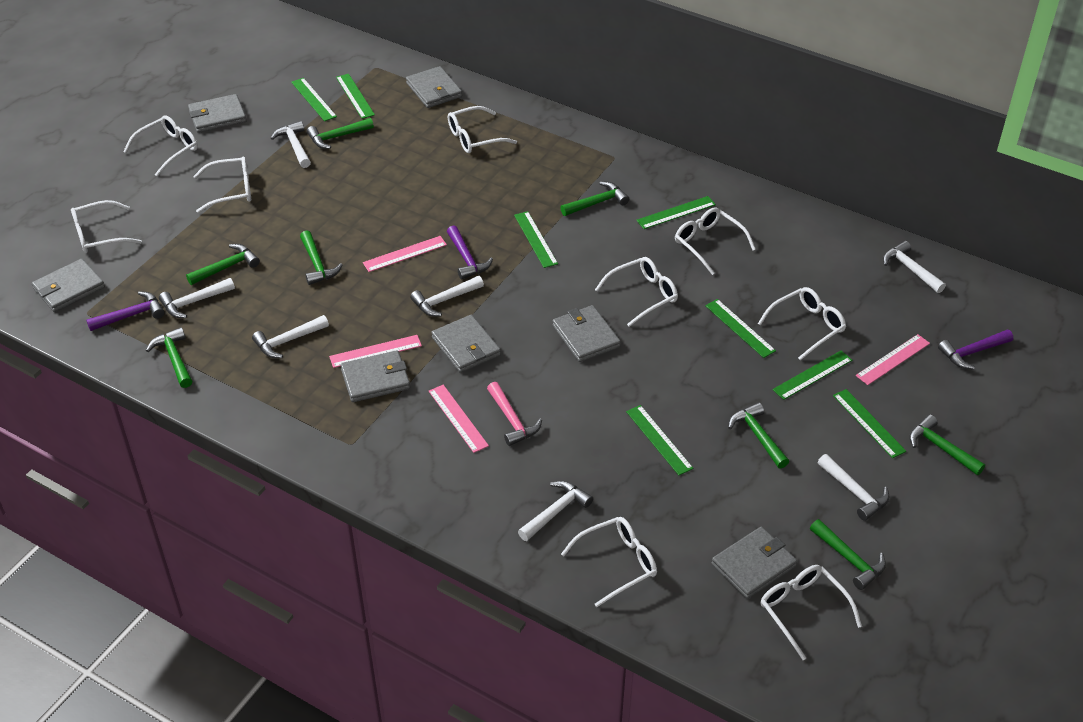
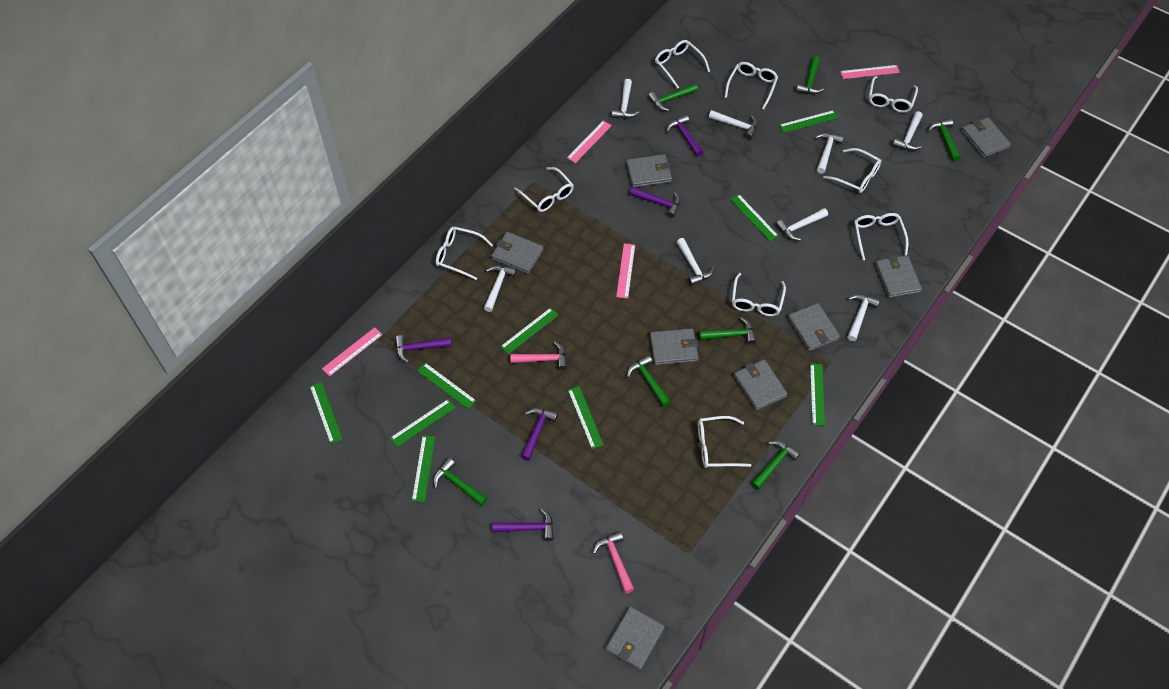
green hammer: [146,327,192,388] [186,244,260,285] [300,231,342,285] [307,118,374,149] [560,181,629,216] [728,402,789,469] [810,519,886,590] [909,414,985,475] = 8 -> [433,458,487,506] [627,355,671,407] [648,83,698,111] [699,317,756,345] [751,440,801,490] [796,56,824,94] [928,119,961,162] = 7
green ruler: [291,78,337,121] [336,74,375,119] [514,211,558,268] [626,405,693,475] [636,196,716,229] [705,299,776,358] [773,351,852,400] [833,389,906,458] = 8 -> [310,382,342,444] [390,399,456,447] [412,435,435,502] [417,363,476,409] [500,307,558,354] [568,386,604,449] [730,194,778,241] [779,110,838,133] [810,364,825,426] = 9
grey wallet: [32,259,105,312] [188,94,247,133] [340,350,410,402] [406,66,462,108] [431,315,501,373] [553,305,621,362] [712,527,797,599] = 7 -> [491,232,543,274] [605,607,665,670] [626,154,672,187] [650,328,698,365] [734,359,787,411] [788,303,840,351] [875,255,922,298] [961,117,1011,158] = 8
pink hammer: [487,382,542,446] = 1 -> [510,342,567,370] [593,531,634,593] = 2
purple hammer: [86,291,165,331] [447,225,493,279] [938,330,1013,370] = 3 -> [395,335,452,363] [493,508,554,541] [521,408,558,461] [630,187,681,218] [666,115,703,157] = 5
white hammer: [159,278,235,318] [252,315,329,358] [271,121,311,168] [410,276,484,316] [518,481,593,541] [817,454,889,521] [883,241,946,293] = 7 -> [484,265,517,312] [611,79,639,119] [676,238,714,286] [709,110,758,139] [776,208,828,241] [815,133,844,174] [847,294,880,341] [892,111,923,151] = 8

